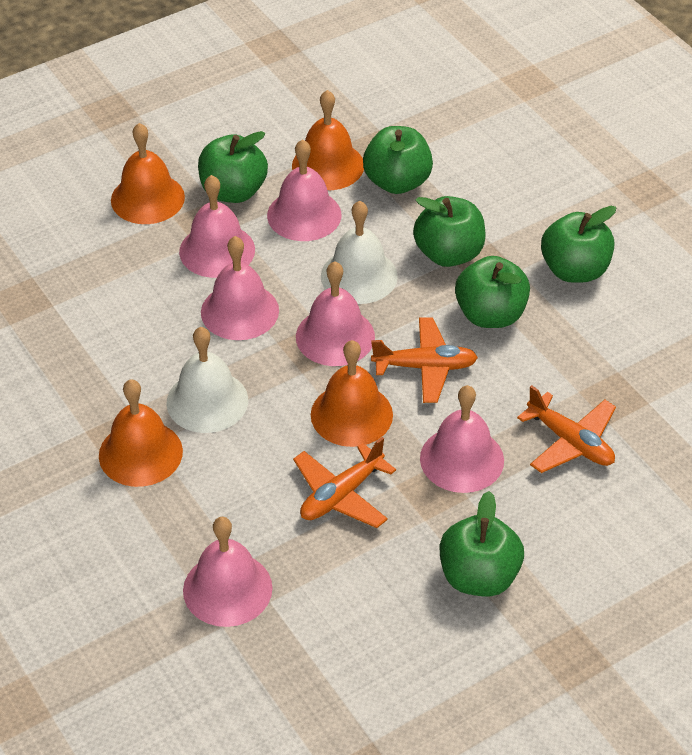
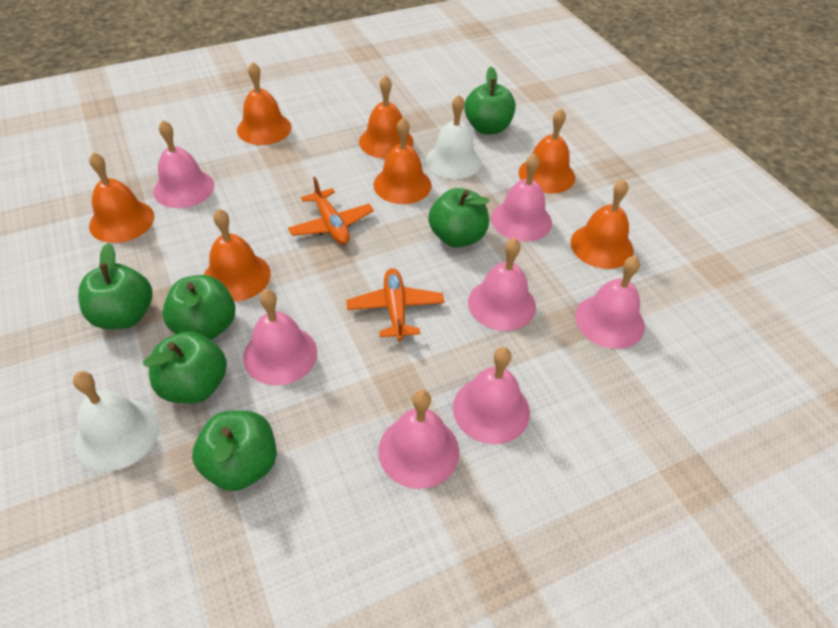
orange bell: [99,379,183,487] [111,123,185,224] [292,90,364,190] [311,340,393,447] = 4 -> [89,152,154,243] [204,209,271,302] [237,62,292,145] [359,75,414,159] [373,118,432,204] [519,108,575,194] [570,180,634,269] = 7
orange plane: [293,437,396,528] [371,318,478,403] [517,385,616,473] = 3 -> [288,177,374,244] [347,268,444,341] = 2
pink bell: [179,175,255,278] [183,517,272,627] [201,236,279,340] [267,139,342,241] [296,261,375,366] [420,385,504,493] = 6 -> [153,120,214,208] [243,289,317,385] [378,390,459,489] [453,347,530,444] [468,238,536,331] [491,153,552,242] [575,256,645,349] = 7

